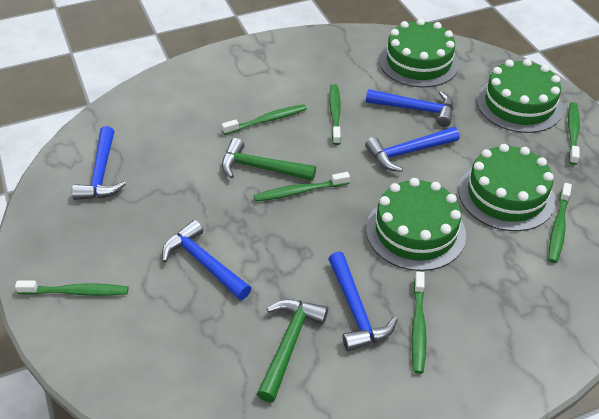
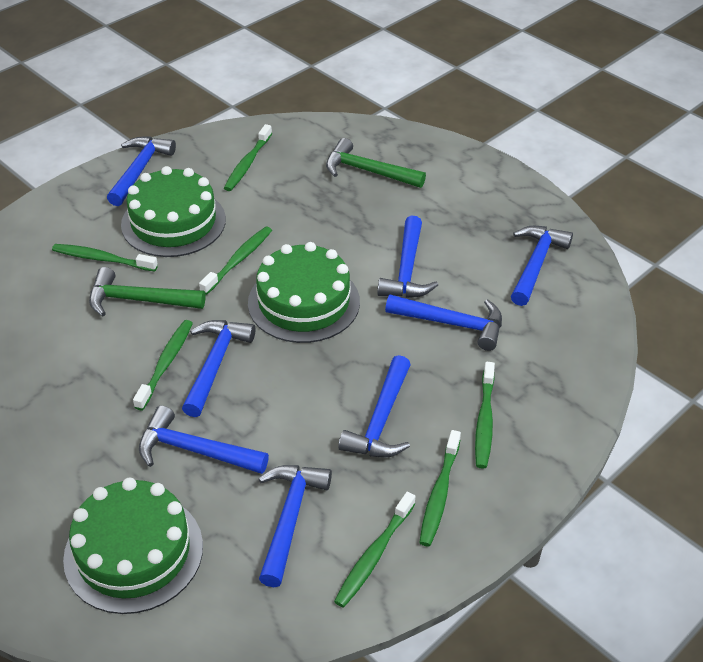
blue hammer: [72,126,126,200] [162,220,251,300] [328,252,398,351] [365,127,459,172] [366,89,453,127] = 5 -> [107,137,176,206] [139,406,269,474] [182,320,256,417] [259,465,332,587] [338,355,411,458] [377,216,438,298] [385,295,502,351] [511,226,573,306] = 8
green cake: [366,178,466,271] [379,19,459,88] [458,144,555,231] [477,59,563,133] = 4 -> [63,477,203,614] [121,166,226,257] [248,242,360,343] = 3

